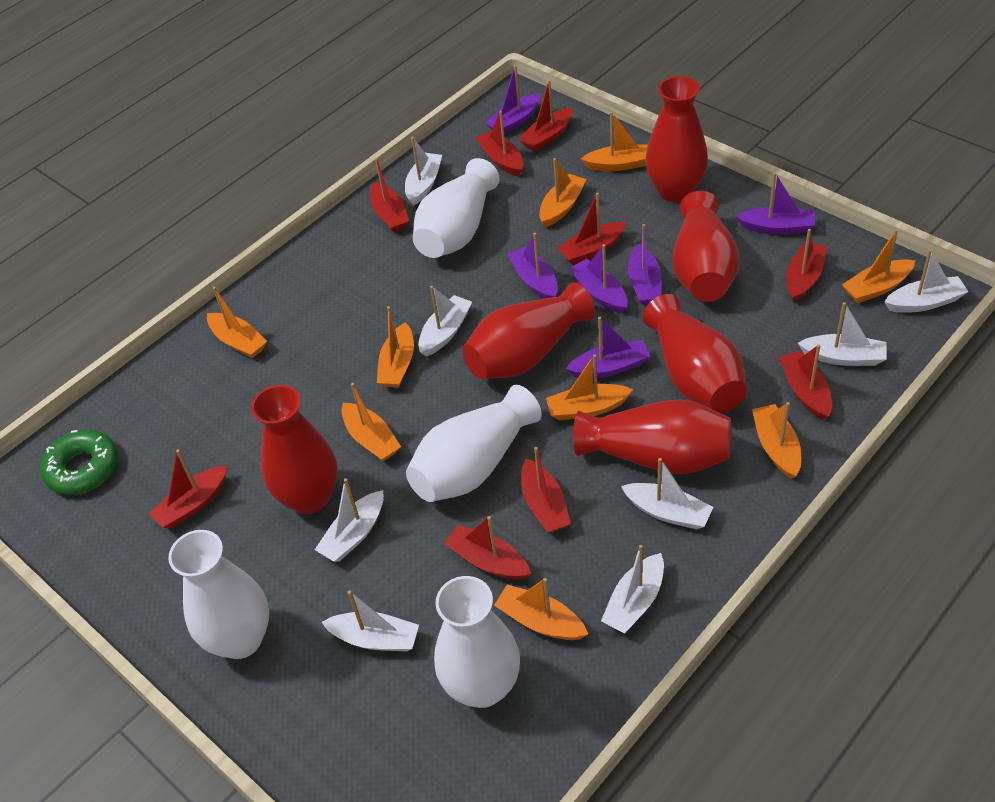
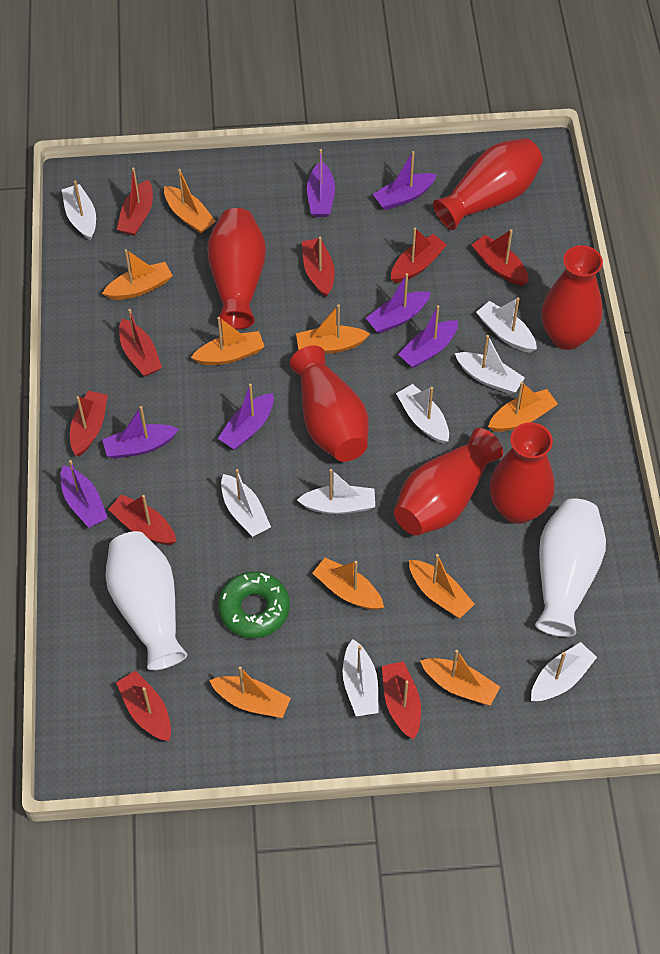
purple boat: [485,65,540,134] [507,233,558,299] [566,317,650,378] [569,244,627,313] [628,224,662,305] [736,173,815,234] = 6 -> [60,460,108,528] [102,406,179,459] [218,384,274,449] [307,149,335,217] [366,273,431,333] [373,151,437,210] [398,305,458,368] = 7
white vase: [168,530,269,659] [406,385,542,502] [413,158,500,258] [434,576,520,708] = 4 -> [105,531,187,670] [535,498,606,637] = 2

